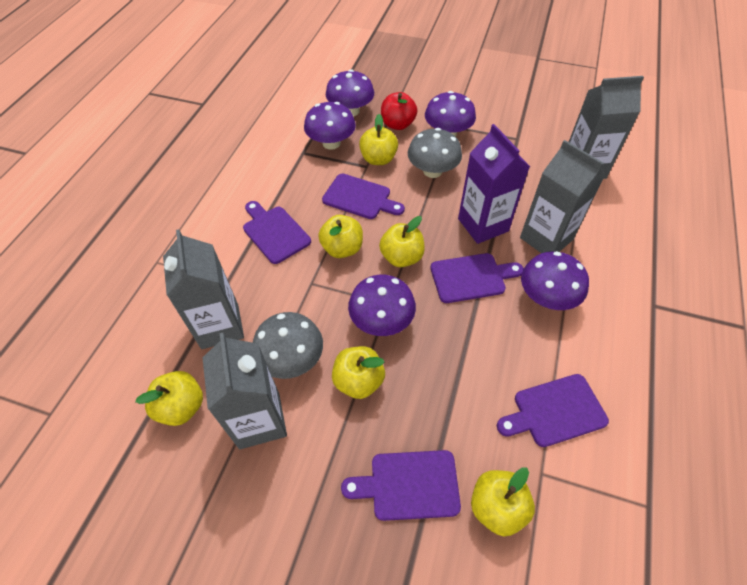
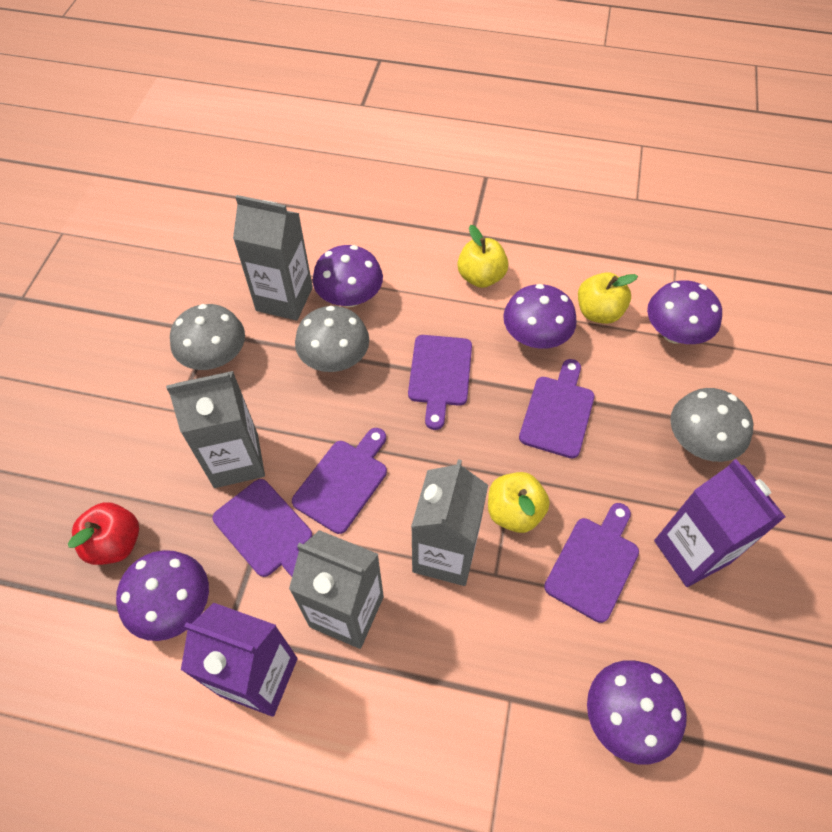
grey mushroom: [253,312,323,379] [408,128,462,178] = 2 -> [170,304,245,370] [295,306,369,372] [670,388,753,462] = 3
purple carton: [458,124,530,244] = 1 -> [181,602,298,717] [654,459,785,587] = 2
yellow apple: [135,371,203,426] [318,215,363,258] [332,346,385,399] [359,114,398,165] [379,216,425,267] [471,467,535,537] = 6 -> [457,225,508,288] [488,472,550,533] [578,272,638,324] = 3

